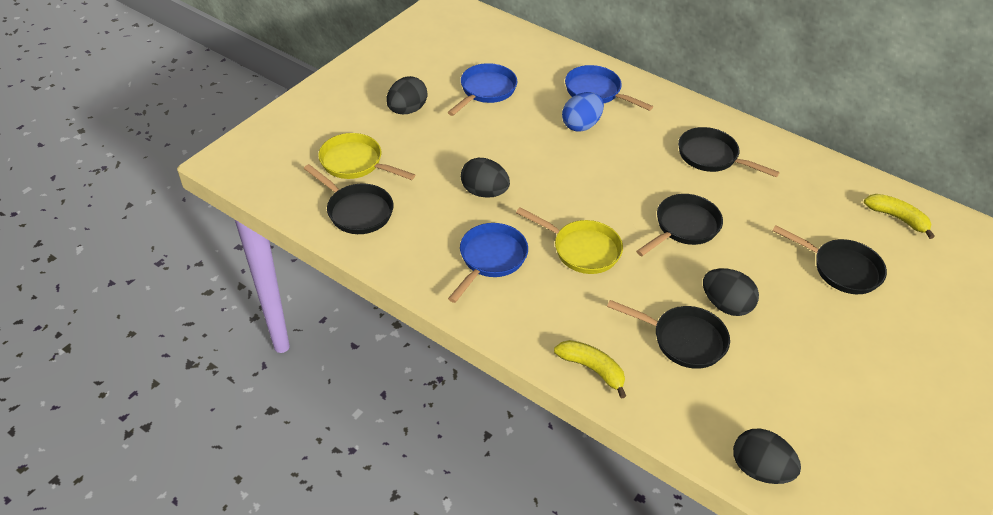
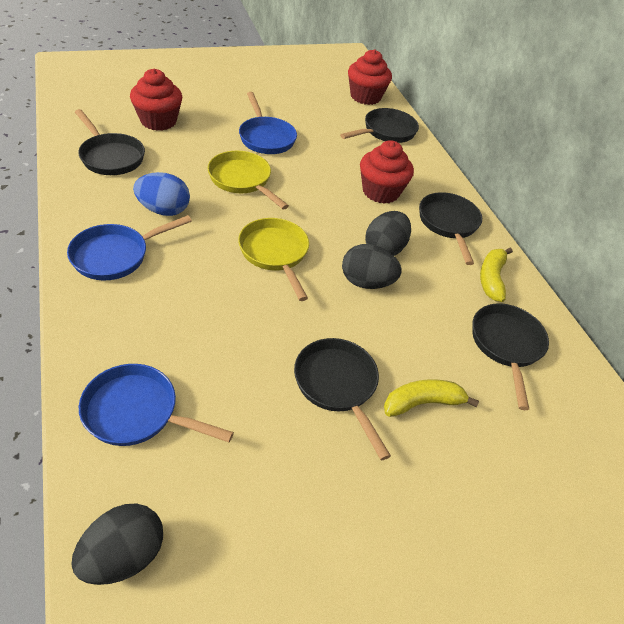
black egg: [386,76,428,114] [461,158,510,198] [703,268,759,316] [733,429,801,484] = 4 -> [71,504,163,585] [342,244,401,289] [365,211,411,256] = 3
red cupcake: none = 0 -> [130,69,182,131] [348,49,392,105] [360,140,414,204] = 3

